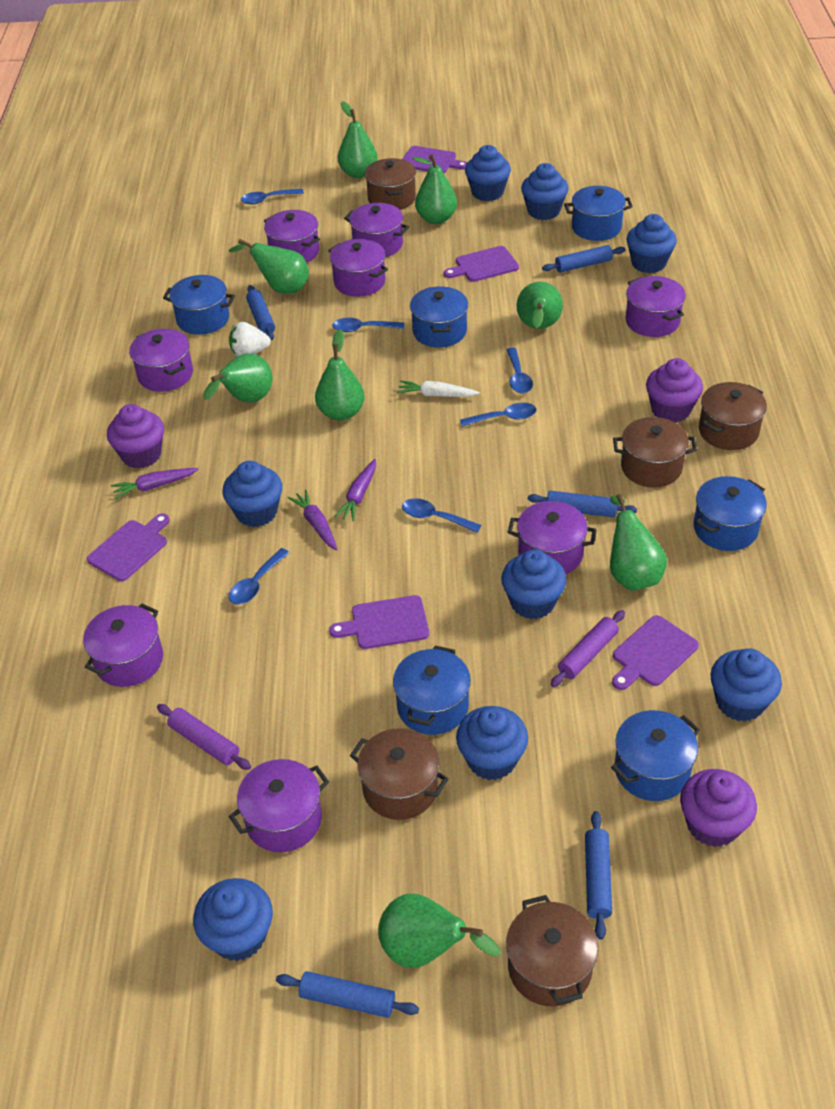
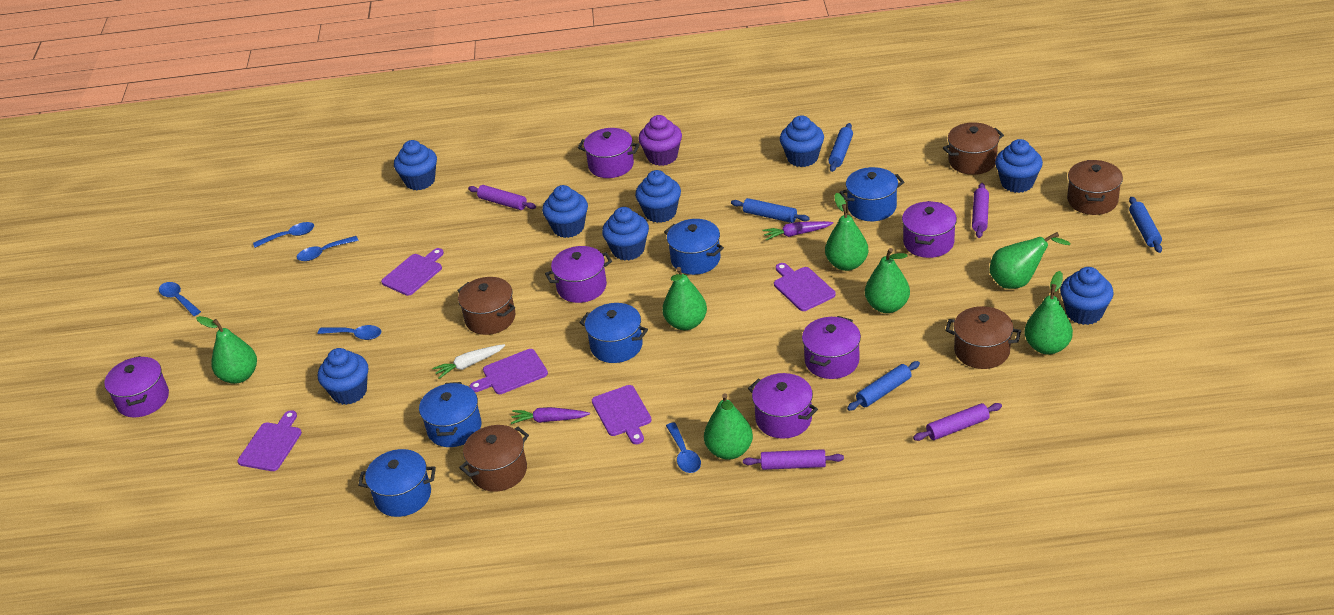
blue pot: [163,275,235,335] [393,646,471,735] [410,286,468,348] [564,186,633,241] [611,710,700,801] [694,476,767,551] = 6 -> [358,449,436,517] [419,382,481,447] [579,303,648,363] [664,219,724,275] [839,167,904,221] = 5
blue rolling pin: [246,285,275,340] [276,971,419,1018] [528,491,637,517] [542,245,625,273] [585,811,612,940] = 5 -> [731,198,809,223] [828,123,853,172] [847,361,920,411] [1129,197,1162,253] = 4
blue spoon: [229,548,290,605] [241,189,304,204] [332,318,404,332] [402,498,481,533] [460,403,537,427] [506,348,533,394] = 6 -> [159,282,201,316] [253,222,314,248] [297,236,359,261] [318,325,381,340] [666,422,701,473] = 5
green pear: [203,353,272,403] [229,239,309,294] [315,329,365,421] [338,101,378,178] [378,894,501,968] [413,155,457,224] [516,282,563,329] [610,494,667,590] = 8 -> [196,316,257,384] [662,267,707,330] [704,393,753,460] [825,193,868,271] [865,248,910,313] [990,232,1071,289] [1024,271,1073,354] = 7
purple carrot: [111,468,199,499] [288,490,337,550] [334,459,376,521] = 3 -> [511,407,590,424] [762,221,833,241] = 2
purple cupcake: [107,404,164,469] [646,358,703,423] [680,769,757,847] = 3 -> [638,115,682,166] = 1
purple pot: [83,603,163,687] [129,329,193,392] [229,759,329,853] [264,210,320,263] [328,239,388,297] [344,203,409,257] [508,501,597,574] [625,276,686,337] = 8 -> [104,356,169,418] [545,246,612,303] [578,128,639,178] [748,373,818,439] [802,316,861,379] [902,201,957,258] = 6
purple rolling pin: [157,704,251,770] [551,610,625,687] = 2 -> [468,185,536,210] [743,449,844,470] [913,403,1002,441] [972,183,989,238] = 4
white strawberry: [229,322,271,356] = 1 -> none = 0

